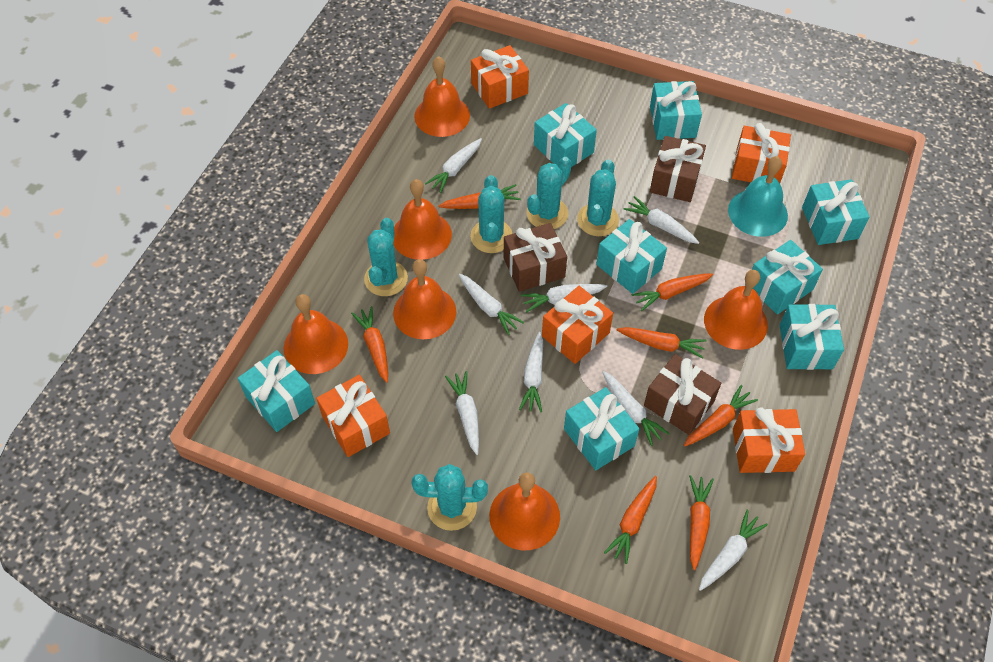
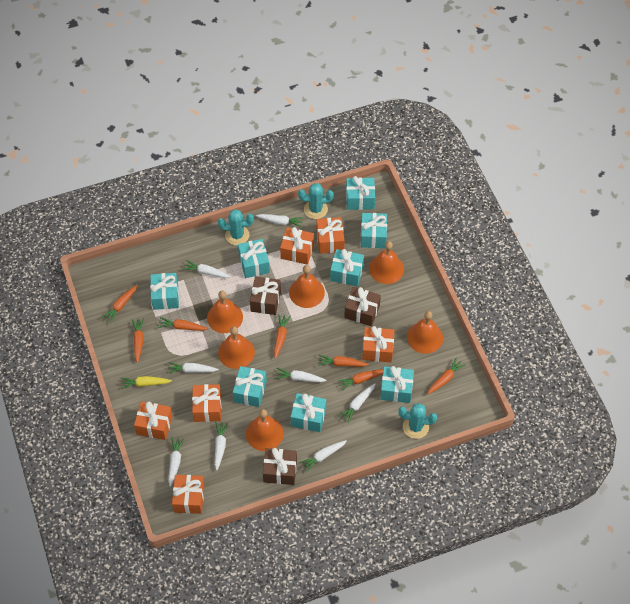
orange gift: [316,375,390,457] [471,45,529,109] [542,286,613,364] [732,123,791,183] [733,408,805,473] = 5 -> [134,401,173,440] [172,475,204,514] [192,384,221,422] [280,227,314,265] [317,217,345,254] [362,326,394,362] = 6
turquoise bell: [728,156,788,237] = 1 -> none = 0
turquoise cactus: [364,218,408,296] [412,464,488,531] [470,175,512,253] [527,157,572,229] [577,159,619,236] = 5 -> [218,209,254,246] [298,183,334,219] [398,403,437,439] = 3
yellow carrot: none = 0 -> [121,376,172,389] = 1

